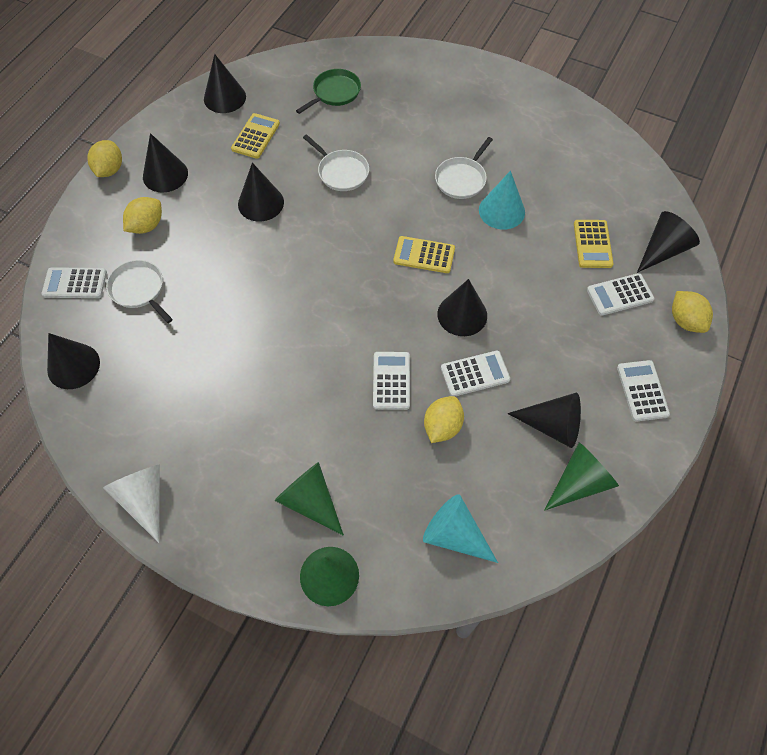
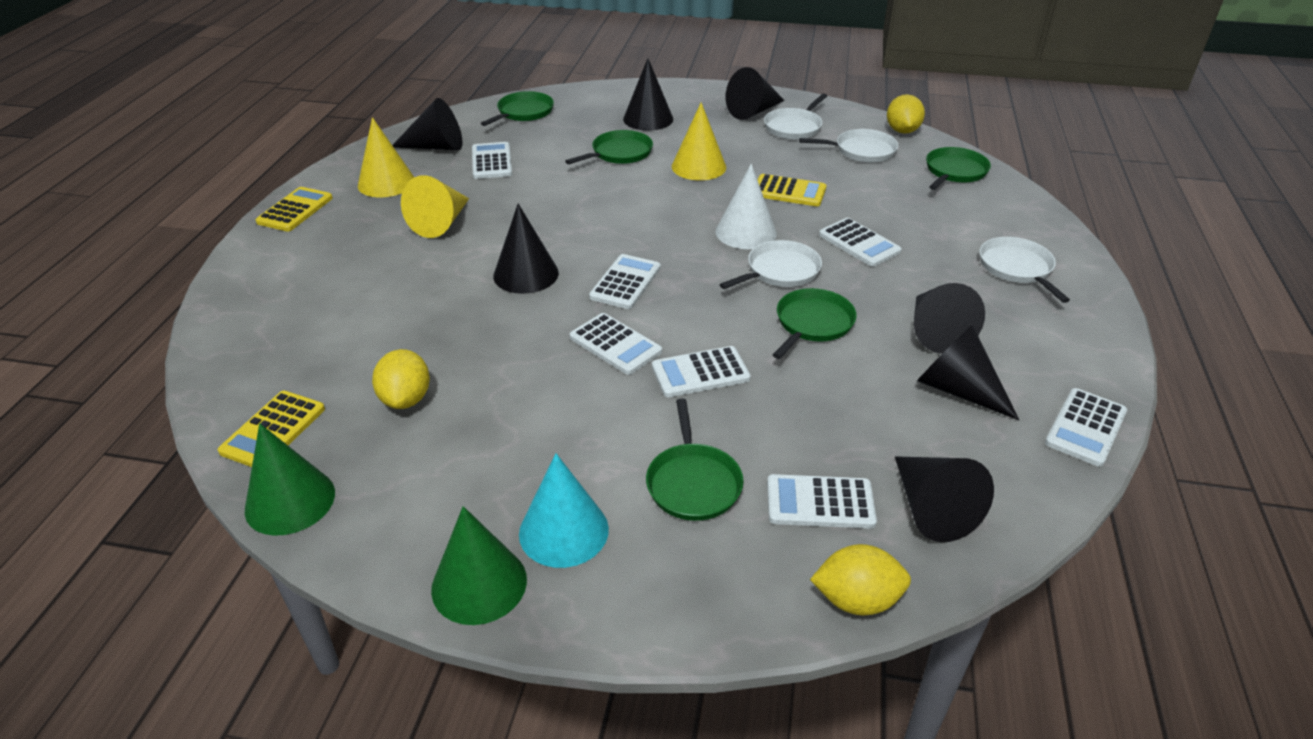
green cone: [274,462,344,536] [300,547,359,606] [545,442,619,510] = 3 -> [245,423,335,536] [431,506,527,625] = 2
green pan: [296,69,361,114] = 1 -> [481,91,554,126] [565,130,653,164] [646,399,744,521] [773,288,857,359] [926,147,991,190] = 5
turquoise cone: [423,494,498,563] [479,171,525,230] = 2 -> [519,453,609,568] = 1
white calculator: [42,267,107,298] [373,352,410,410] [441,351,510,396] [587,273,655,316] [617,360,670,422] = 5 -> [472,142,512,179] [570,313,662,375] [589,254,661,309] [652,346,751,397] [767,474,877,529] [819,218,902,267] [1045,388,1127,467] = 7
white pan: [106,260,173,323] [303,134,369,191] [435,137,493,199] = 3 -> [719,240,822,289] [764,94,827,139] [799,129,898,162] [979,237,1070,303] = 4
yellow cone: none = 0 -> [358,117,414,197] [401,175,469,238] [672,103,726,180] = 3
yellow lemon: [87,140,122,177] [123,197,162,234] [424,396,464,443] [672,291,713,333] = 4 -> [372,349,430,409] [810,544,911,615] [887,94,925,134] = 3

